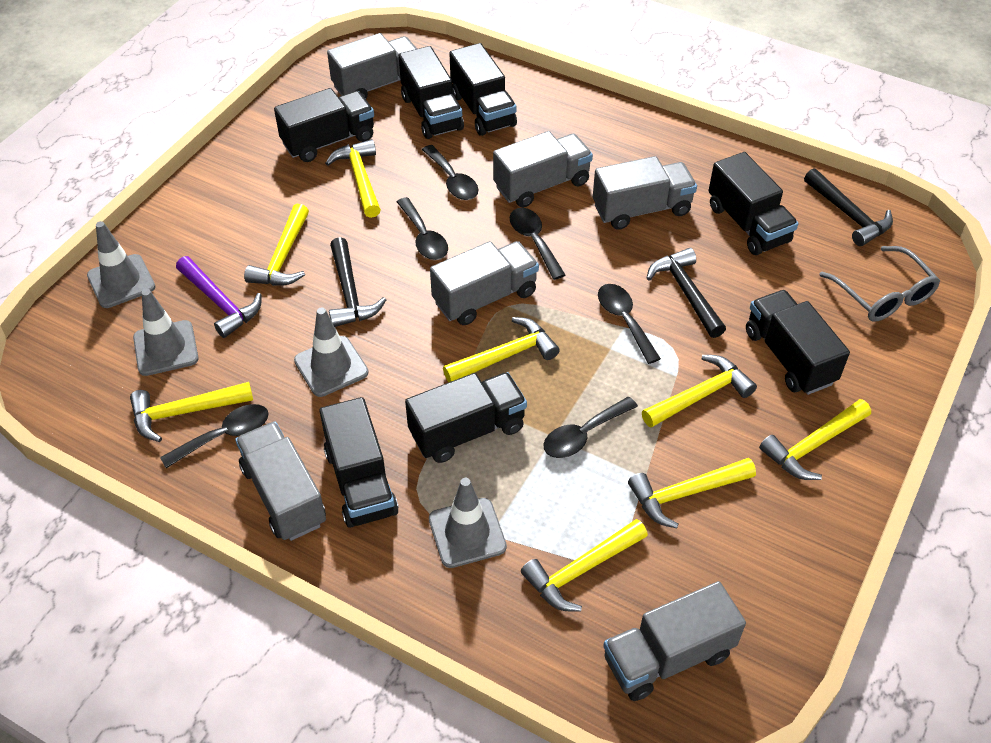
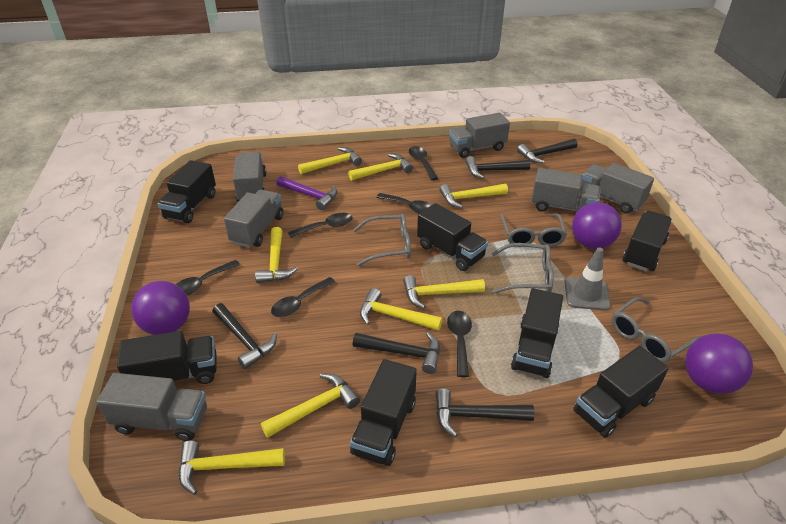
black hammer: [329,237,386,327] [647,248,726,338] [804,168,893,246] = 3 -> [212,303,277,369] [353,332,440,374] [435,388,534,437] [465,156,530,179] [517,139,578,163] = 5
grey glasses: [819,246,940,322] = 1 -> [353,214,411,266] [492,243,554,294] [500,213,567,247] [612,297,701,363] = 4
grey traffic cone: [87,221,155,308] [133,289,199,376] [294,307,368,397] [429,478,507,568] = 4 -> [564,247,611,310] = 1
purple ball: none = 0 -> [131,281,190,335] [572,202,622,249] [685,333,753,394] = 3

